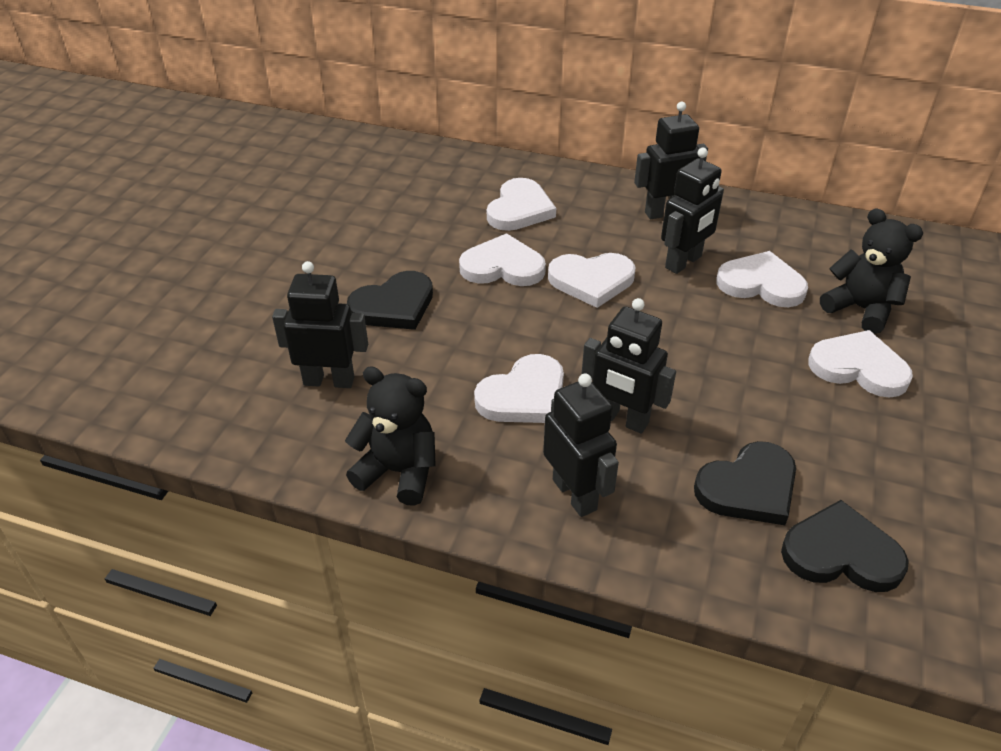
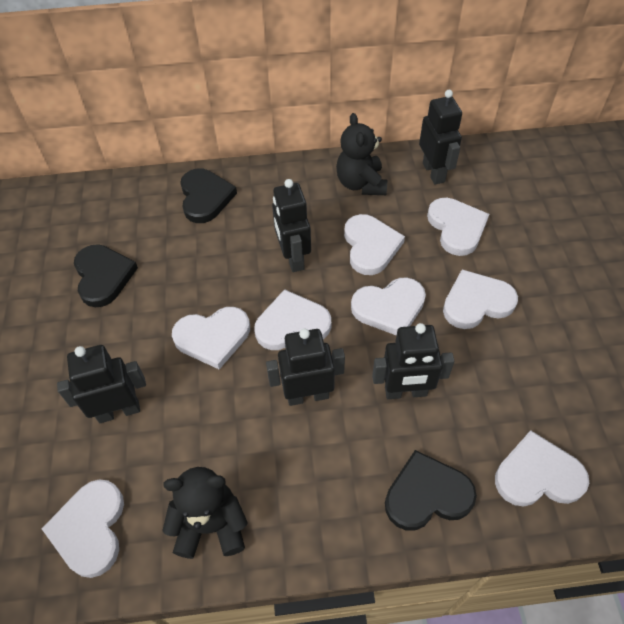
white heart: [459,233,546,286] [474,354,564,423] [487,178,556,231] [548,253,636,308] [716,251,808,307] [808,330,913,398] = 6 -> [42,479,124,578] [172,307,250,369] [254,289,331,350] [344,214,405,275] [351,277,426,336] [427,198,489,256] [443,270,518,329] [495,430,589,507] = 8

